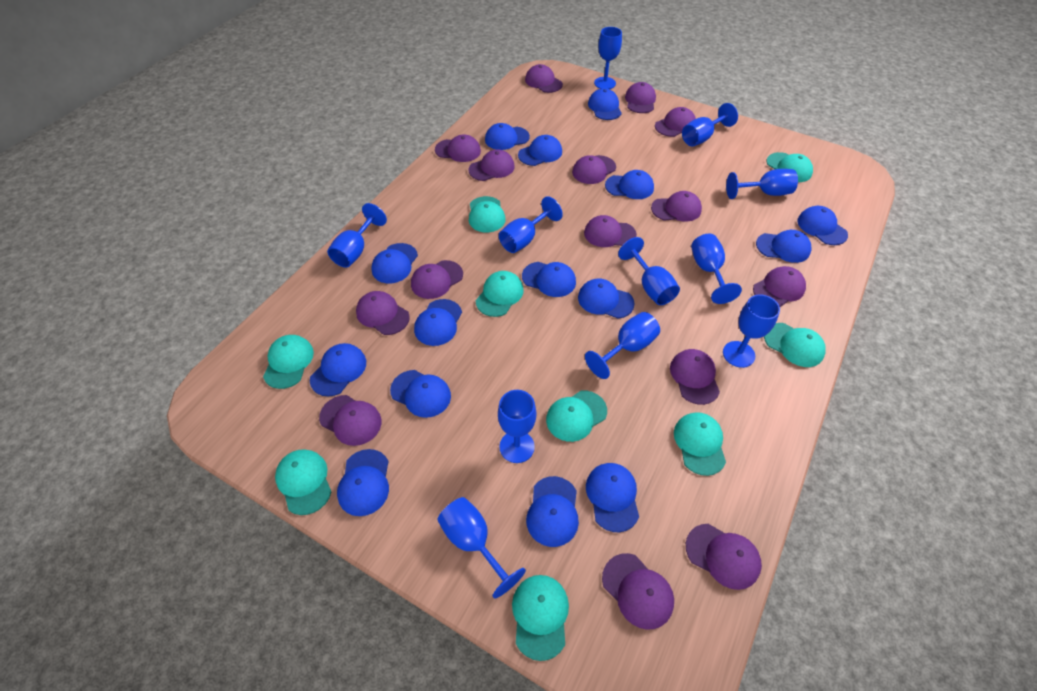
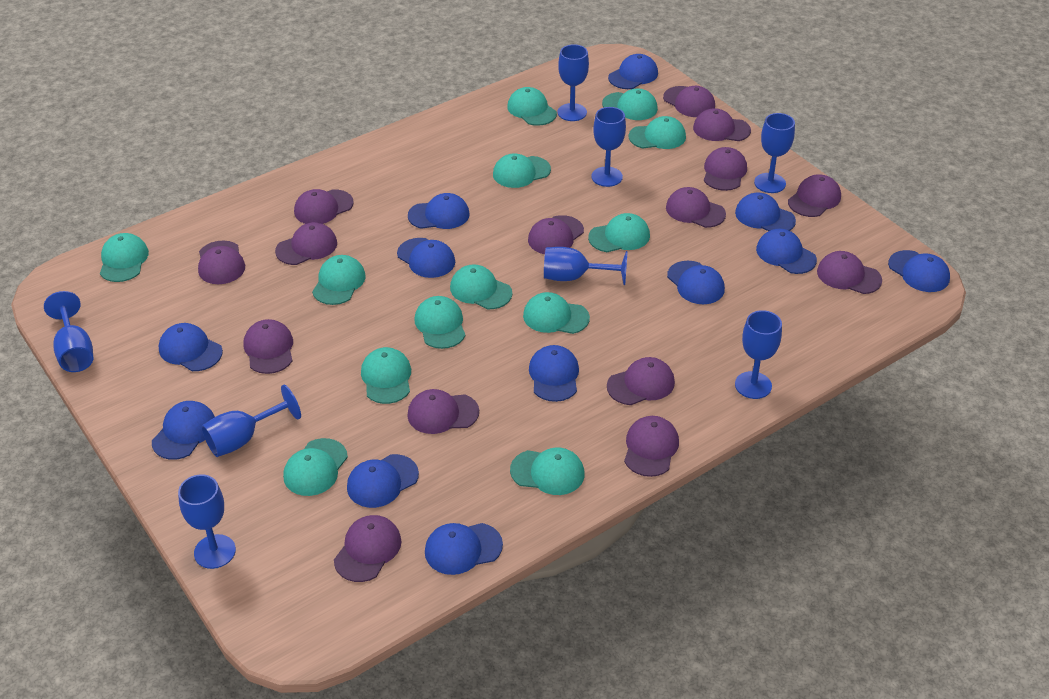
blue cap: [310,343,366,397] [337,449,389,516] [371,243,418,283] [390,370,451,418] [414,299,462,346] [485,123,530,150] [518,135,562,166] [522,262,576,297] [526,476,579,547] [578,279,635,319] [586,463,639,532] [588,88,622,120] [605,170,654,199] [756,230,811,263] [797,206,848,245] = 15 -> [152,401,215,460] [159,323,223,371] [347,454,419,508] [397,238,455,278] [408,193,469,229] [425,523,503,575] [529,345,579,402] [608,54,658,89] [667,261,725,304] [735,193,796,231] [756,229,817,274] [888,250,950,292] = 12
blue goblet: [327,203,387,268] [437,497,526,599] [498,390,536,463] [499,196,563,253] [585,312,660,379] [594,27,622,89] [618,237,680,305] [682,103,738,146] [691,234,742,304] [723,295,780,368] [726,169,798,199] = 11 -> [44,291,93,372] [178,474,236,569] [201,385,301,457] [544,247,628,285] [558,44,589,121] [591,107,626,187] [735,310,782,399] [754,113,795,193] = 8
turquoise cap: [263,335,314,389] [275,450,331,515] [469,196,505,232] [476,271,524,317] [512,575,569,661] [546,390,607,442] [674,412,726,476] [764,323,826,367] [767,152,813,182] = 9 -> [100,233,149,282] [283,438,348,496] [312,255,366,305] [361,347,411,404] [414,296,465,349] [450,264,512,309] [493,154,551,188] [507,87,557,126] [510,447,585,495] [523,292,590,334] [588,213,650,252] [602,88,658,120] [628,116,686,149] = 13

